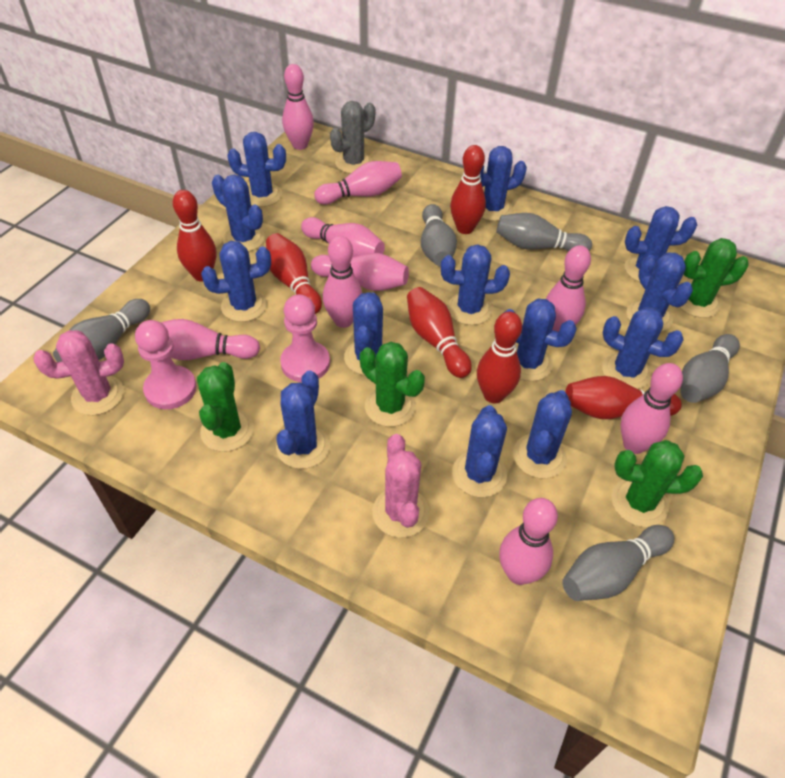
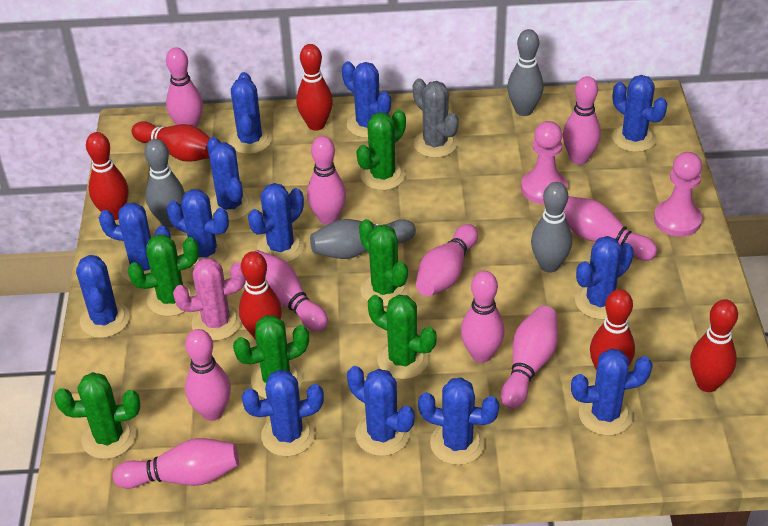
green cactus: [197,362,254,452] [360,342,425,427] [611,440,703,527] [679,238,749,318] = 4 -> [54,372,140,459] [128,235,199,316] [233,315,309,399] [356,110,406,190] [359,219,409,307] [368,295,437,379] = 6
grey bowling pin: [53,299,150,362] [421,204,457,267] [496,213,592,252] [562,525,674,601] [680,334,740,403] = 5 -> [144,139,185,227] [310,219,416,259] [507,29,544,116] [531,182,572,273] = 4
pink bowling pin: [161,319,260,360] [282,64,314,150] [301,217,385,257] [311,253,409,291] [314,161,402,204] [323,236,362,328] [499,498,558,585] [546,245,591,332] [620,363,683,454] = 9 -> [113,438,239,489] [166,47,203,128] [185,329,231,421] [255,250,328,331] [307,136,346,225] [416,224,478,296] [461,271,505,363] [501,306,558,409] [563,76,601,165] [564,196,657,261] = 10
pink cactus: [34,330,124,415] [372,434,429,538] = 2 -> [173,258,246,341] = 1

